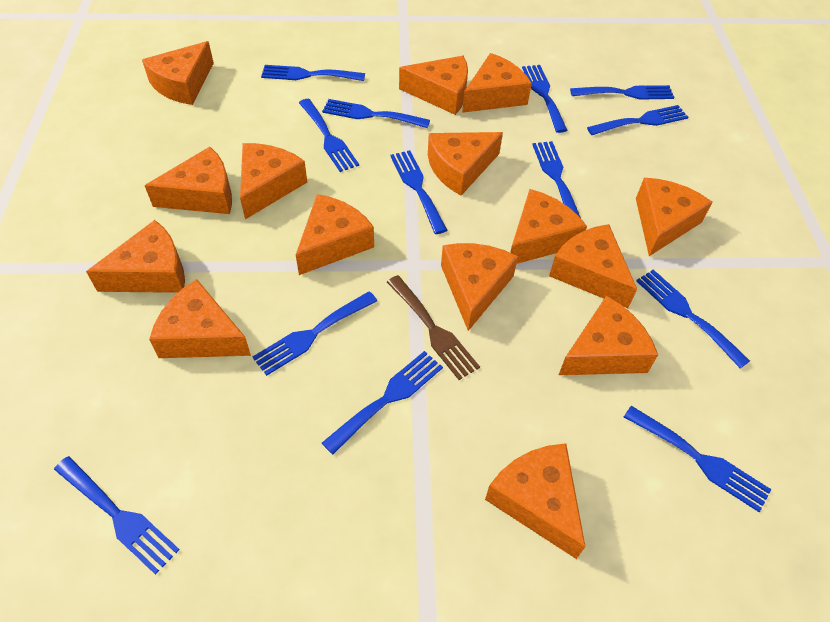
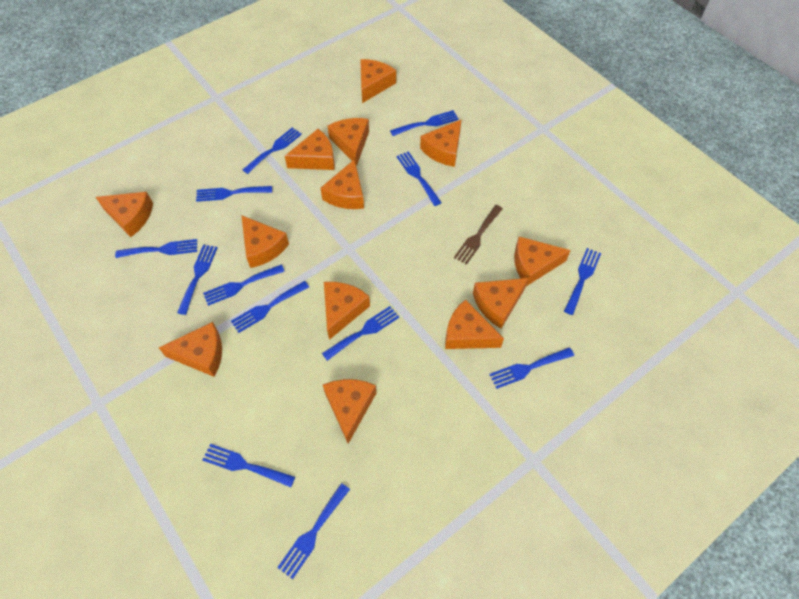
orange cheese: [86,220,185,293] [142,41,214,105] [144,147,232,214] [149,279,251,358] [240,143,307,219] [296,194,374,275] [399,56,468,115] [428,132,503,196] [441,243,518,331] [462,53,532,113] [485,443,585,559] [510,189,587,264] [549,224,637,308] [559,296,658,375] [636,178,712,256] = 15 -> [96,192,153,237] [159,322,222,377] [241,215,289,268] [285,129,335,170] [321,159,364,209] [323,379,376,444] [324,282,370,340] [328,118,369,165] [360,59,396,103] [420,119,462,167] [445,300,504,349] [473,278,529,329] [514,237,571,286] = 13

